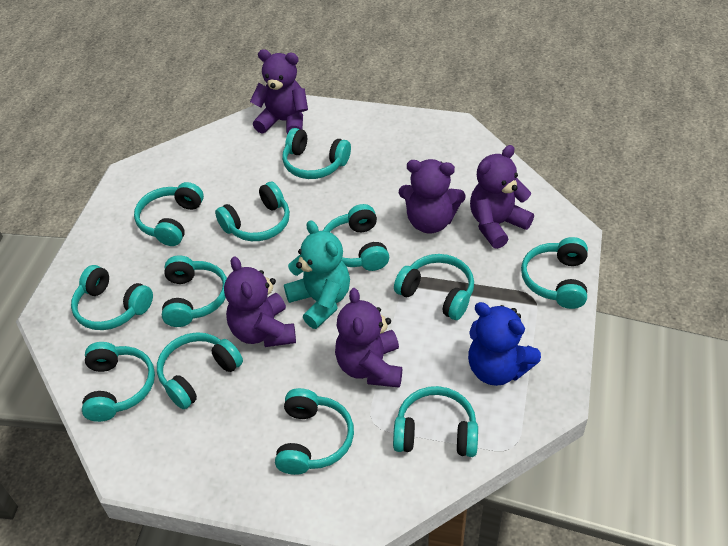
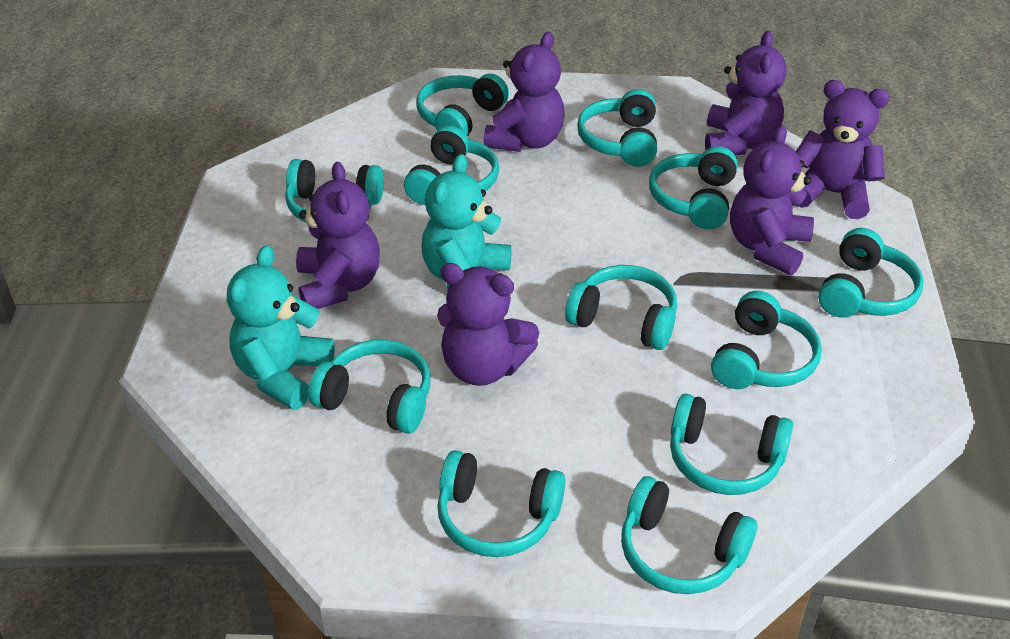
blue teddy bear: [468,302,541,386] = 1 -> none = 0
purple teddy bear: [224,256,296,347] [250,49,308,134] [335,288,402,388] [399,159,466,233] [470,145,534,249] = 5 -> [296,162,380,309] [437,263,539,386] [483,32,564,152] [705,31,787,155] [730,125,814,275] [796,80,889,219] = 6
turquoise teddy bear: [284,220,350,329] = 1 -> [227,245,335,410] [422,154,512,289] = 2

